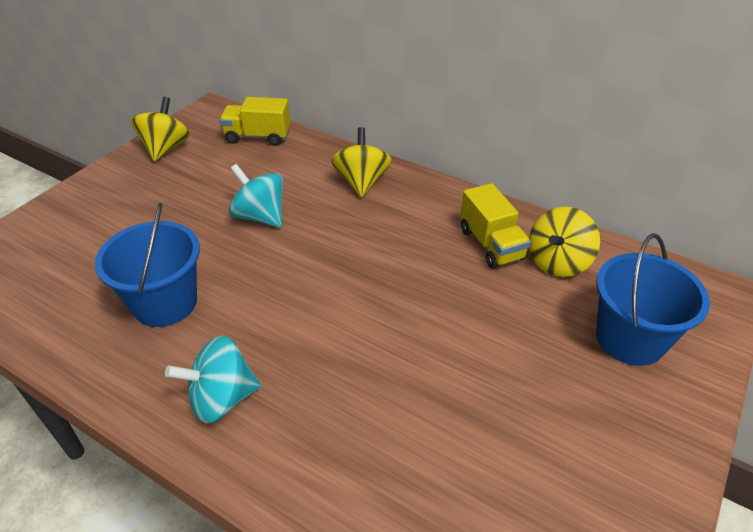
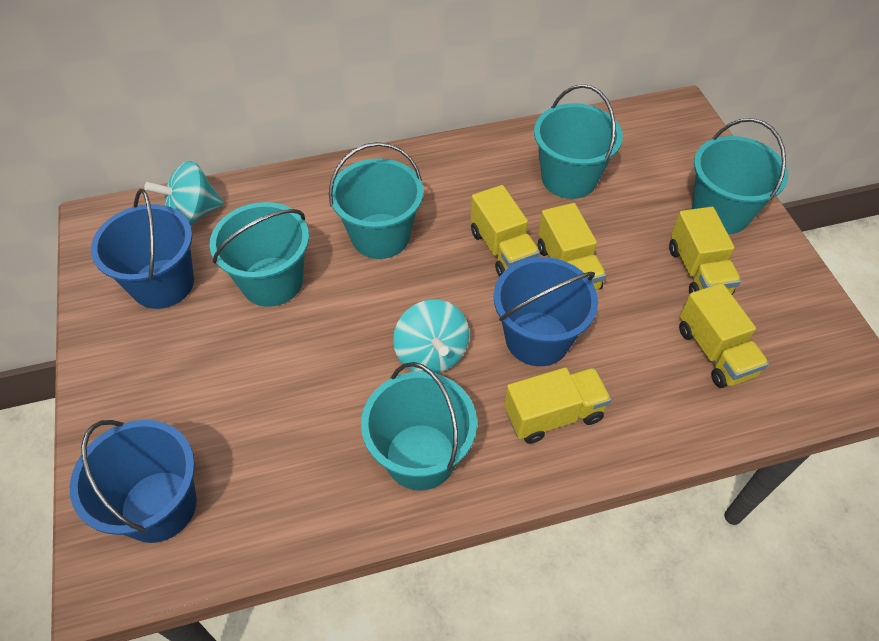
blue bucket: [95,203,200,327] [596,233,710,366] = 2 -> [70,420,197,543] [91,189,194,309] [494,257,598,366] = 3
turquoise bucket: none = 0 -> [210,202,309,307] [329,142,423,259] [361,362,477,491] [534,84,623,199] [692,118,788,234] = 5
yellow spinning top: [131,97,190,162] [331,127,392,197] [529,207,600,277] = 3 -> none = 0
yellow truck: [219,97,291,146] [460,183,531,269] = 2 -> [471,185,540,277] [504,367,611,444] [538,203,606,290] [669,207,741,295] [679,283,769,388] = 5

